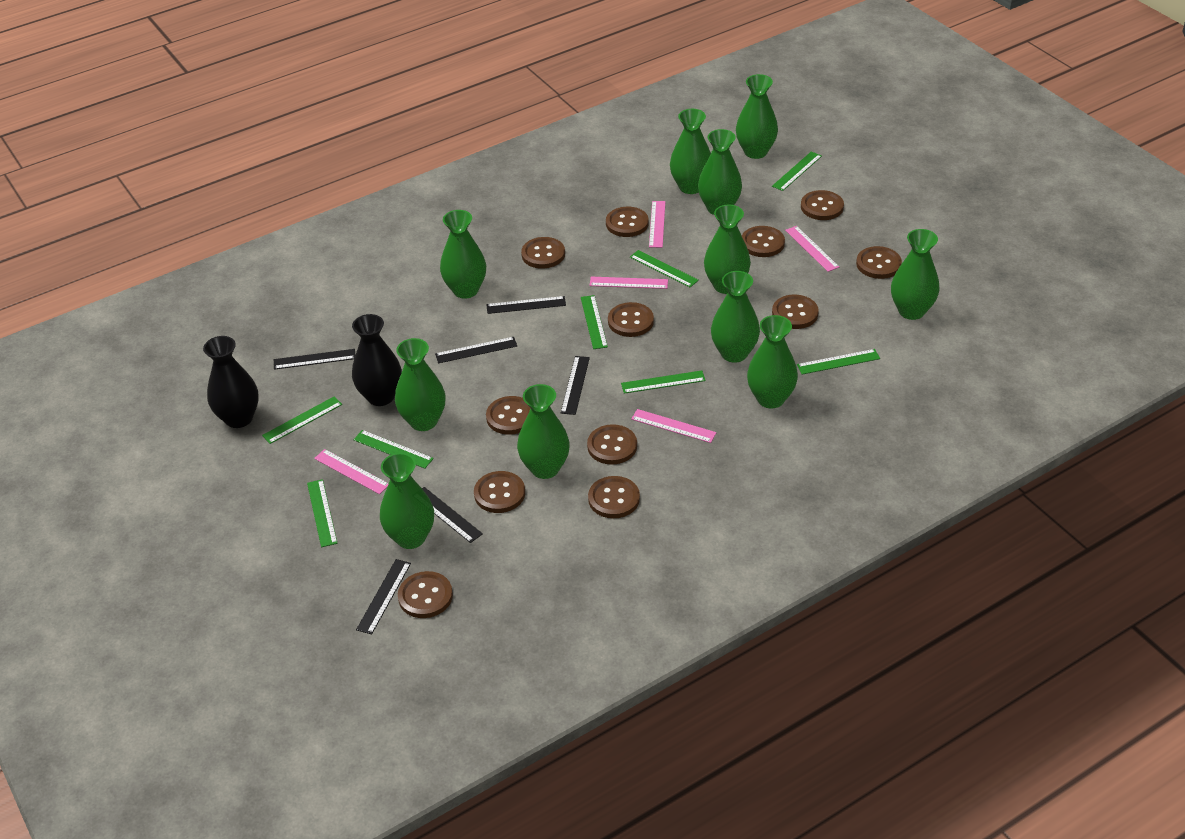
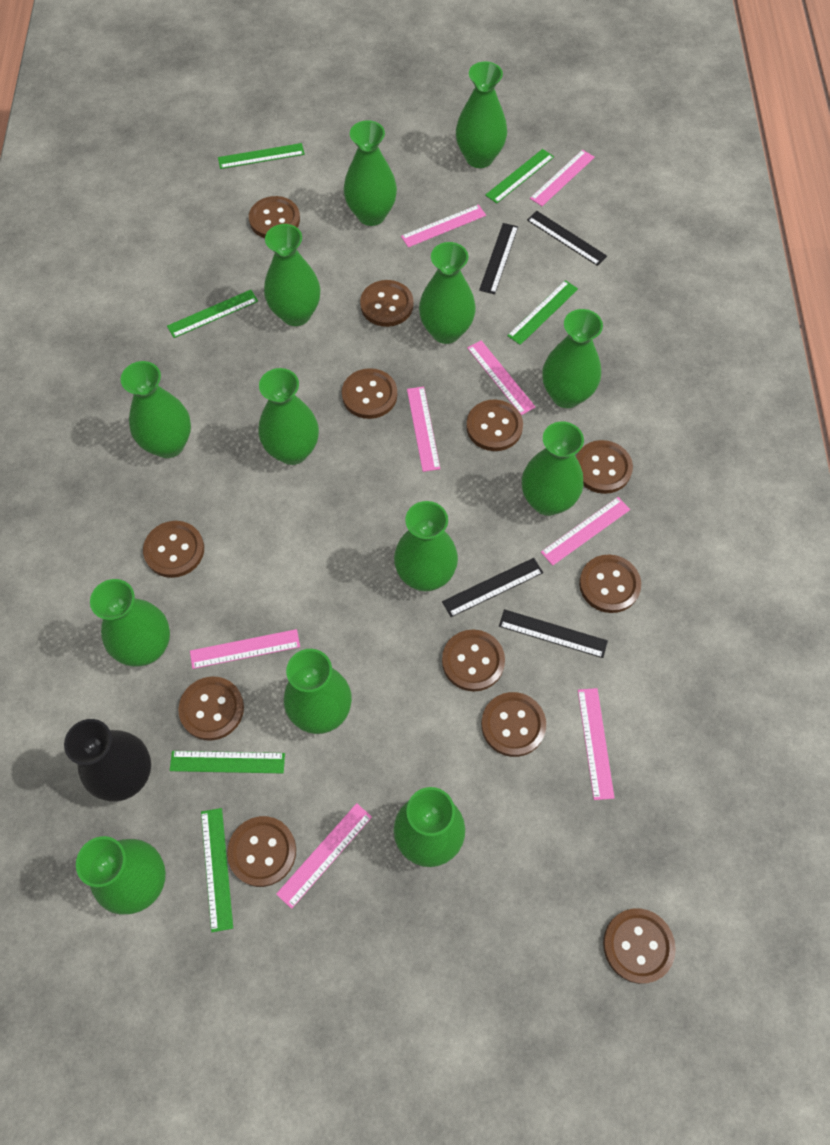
black ruler: [274,349,355,370] [356,559,411,634] [422,487,483,543] [435,337,517,363] [486,296,566,314] [561,356,590,415] = 6 -> [442,558,543,617] [479,223,518,294] [499,609,608,658] [527,211,607,266] = 4
black vase: [203,336,259,428] [352,314,402,406] = 2 -> [64,719,151,802] = 1
green ruler: [262,396,342,444] [307,479,338,547] [353,430,434,469] [581,295,608,349] [621,370,706,394] [630,250,699,287] [772,151,822,191] [797,349,880,375] = 8 -> [167,290,258,338] [170,751,285,773] [201,808,233,932] [218,143,305,169] [485,149,554,204] [507,280,578,345] = 6
green vase: [380,453,434,549] [395,338,446,431] [440,210,486,299] [517,384,570,479] [670,109,711,194] [698,129,742,215] [704,205,751,294] [711,271,760,363] [736,74,778,159] [747,315,798,408] [891,229,939,320] = 11 -> [76,836,166,915] [90,579,170,667] [120,361,191,458] [258,368,319,465] [264,224,320,326] [284,649,352,734] [344,120,397,226] [394,501,458,591] [394,787,465,867] [419,242,476,344] [456,61,507,168] [522,421,584,516] [542,309,603,408] = 13
pink ruler: [314,449,389,494] [589,277,668,289] [631,409,717,443] [649,201,666,248] [785,226,839,272] = 5 -> [190,629,300,669] [276,803,372,909] [401,205,486,247] [407,387,440,472] [467,340,535,415] [530,150,595,206] [541,497,630,566] [578,688,615,800] = 8

